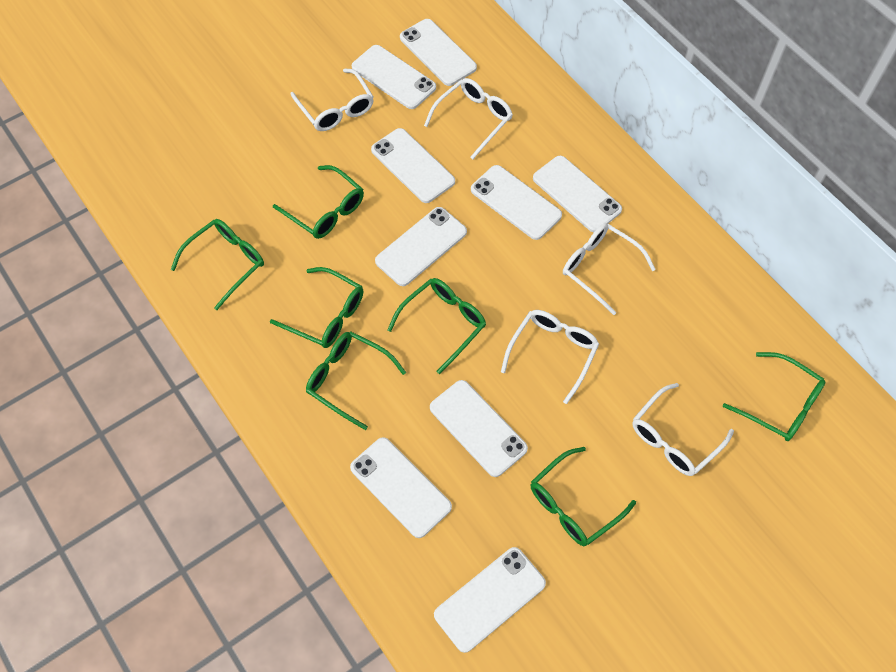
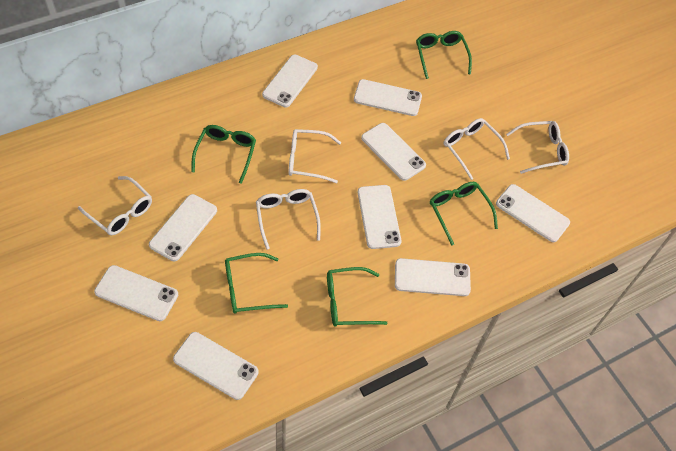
green glasses: [170,219,264,310] [270,267,363,348] [273,165,364,239] [306,331,406,430] [387,278,486,374] [531,447,636,546] [723,352,826,441] = 7 -> [191,125,256,184] [225,253,288,314] [327,267,388,327] [416,31,472,79] [430,182,498,246] = 5

